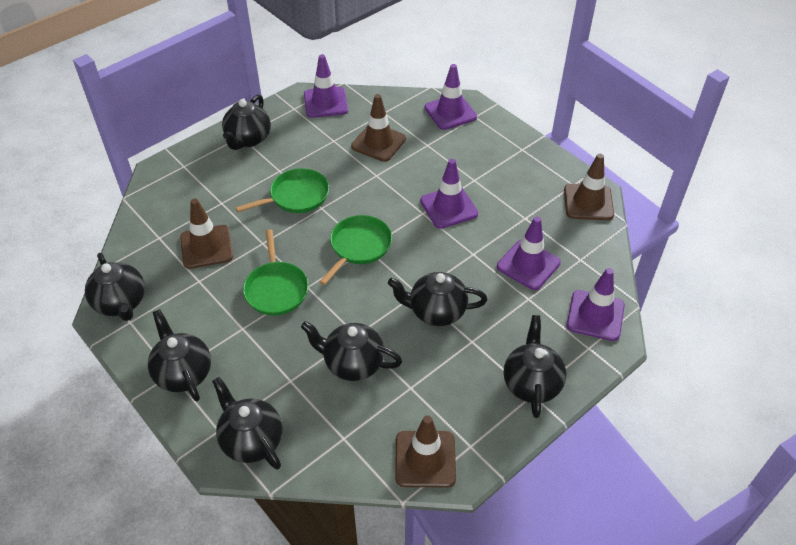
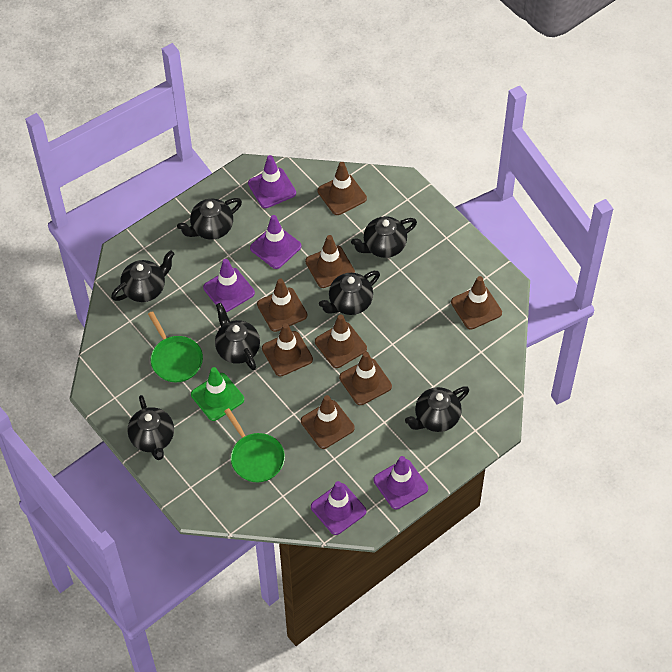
brown traffic cone: [180,199,233,269] [351,94,406,162] [395,415,456,488] [564,154,614,220] = 4 -> [257,279,307,332] [262,323,313,377] [301,395,355,449] [305,235,355,288] [315,314,367,368] [318,162,367,215] [339,352,392,405] [451,276,502,330] = 8
green pan: [236,168,329,213] [243,229,309,316] [319,215,392,285] = 3 -> [148,311,203,382] [224,408,285,482] = 2
green traffic cone: none = 0 -> [191,367,244,421] = 1

